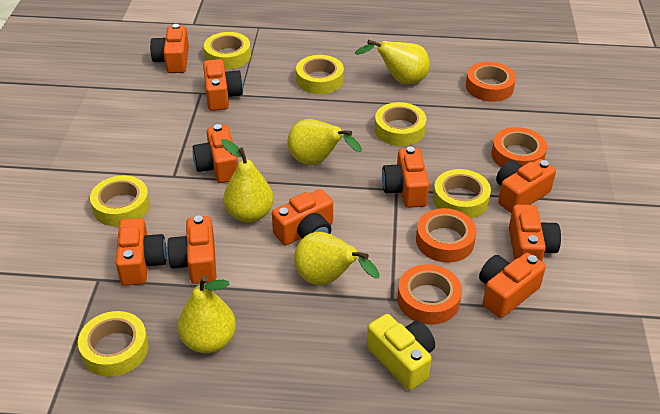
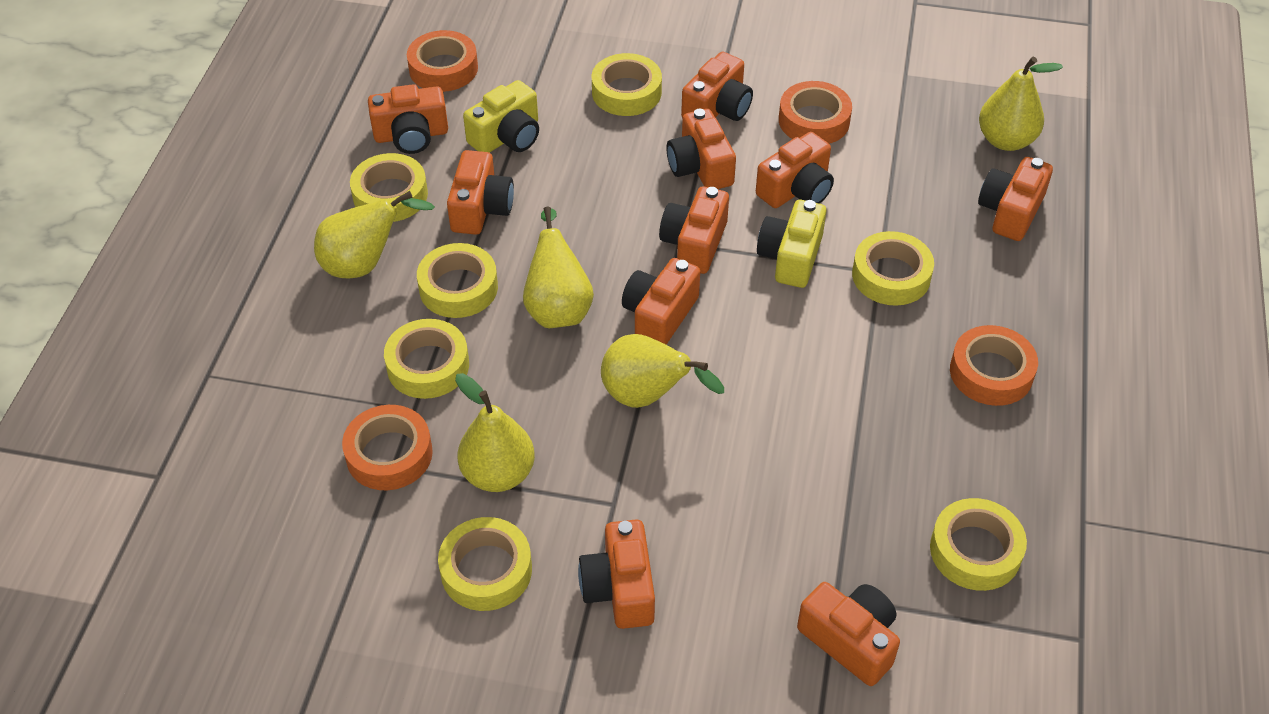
yellow camera: [367,314,435,390] = 1 -> [463,80,539,153] [757,200,826,288] = 2
yellow tape: [78,311,149,377] [90,175,150,227] [204,32,251,69] [296,55,344,94] [375,102,426,146] [433,169,491,219] = 6 -> [350,153,428,222] [384,319,469,399] [417,243,498,318] [438,517,532,611] [592,53,662,116] [852,231,934,306] [930,498,1027,591] = 7

